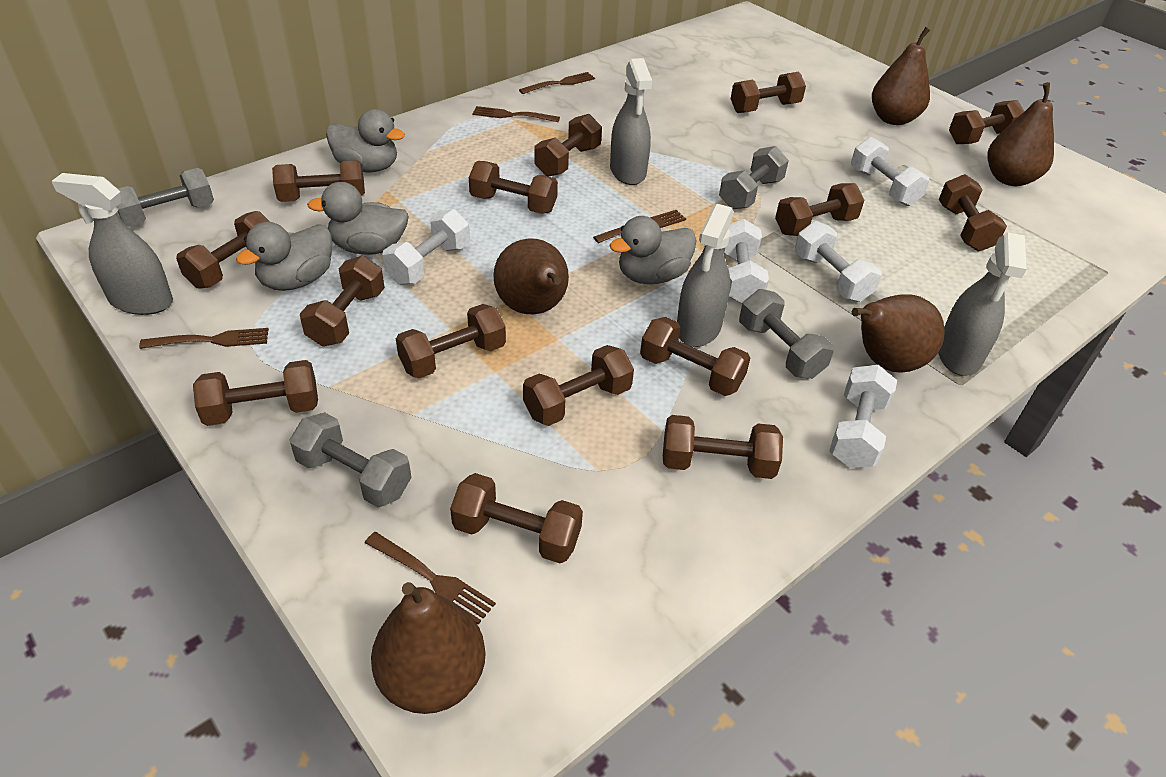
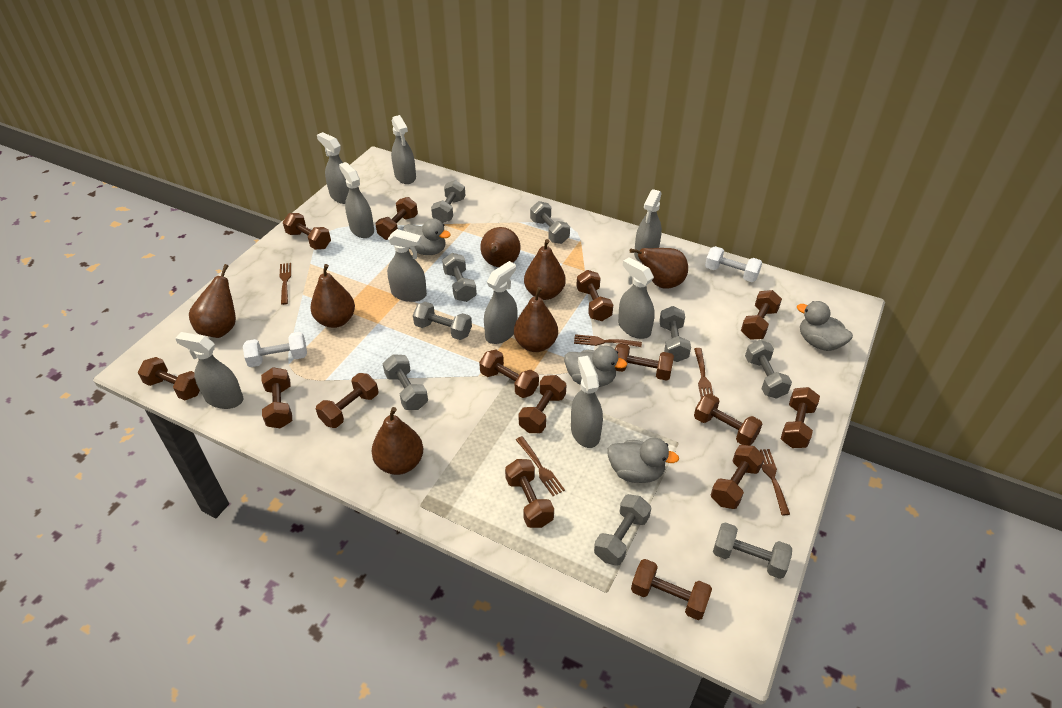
brown pear: [371,582,486,714] [493,238,569,314] [852,294,945,373] [872,27,930,125] [987,82,1054,186] = 5 -> [189,264,236,338] [310,264,355,328] [371,407,423,475] [480,227,520,267] [514,287,558,352] [524,239,566,300] [630,248,688,289] = 7
grey dumbbell: [118,168,214,227] [290,412,412,507] [719,146,789,209] [739,289,834,379] = 4 -> [383,354,428,410] [413,302,472,340] [431,180,466,223] [442,253,477,302] [530,201,570,244] [594,494,651,566] [659,306,691,362] [713,522,792,579] [745,340,792,399] = 9
grey spray bottle: [51,173,173,315] [610,58,652,185] [677,204,733,347] [938,233,1027,376] = 4 -> [175,332,243,409] [317,132,349,204] [339,162,374,238] [387,229,427,302] [391,115,416,184] [484,261,517,344] [571,356,603,448] [618,257,655,339] [634,189,662,263] = 9
white dumbbell: [383,209,470,285] [723,219,769,304] [795,221,881,302] [830,365,897,468] [851,137,929,206] = 5 -> [243,332,307,367] [705,246,762,282] = 2

